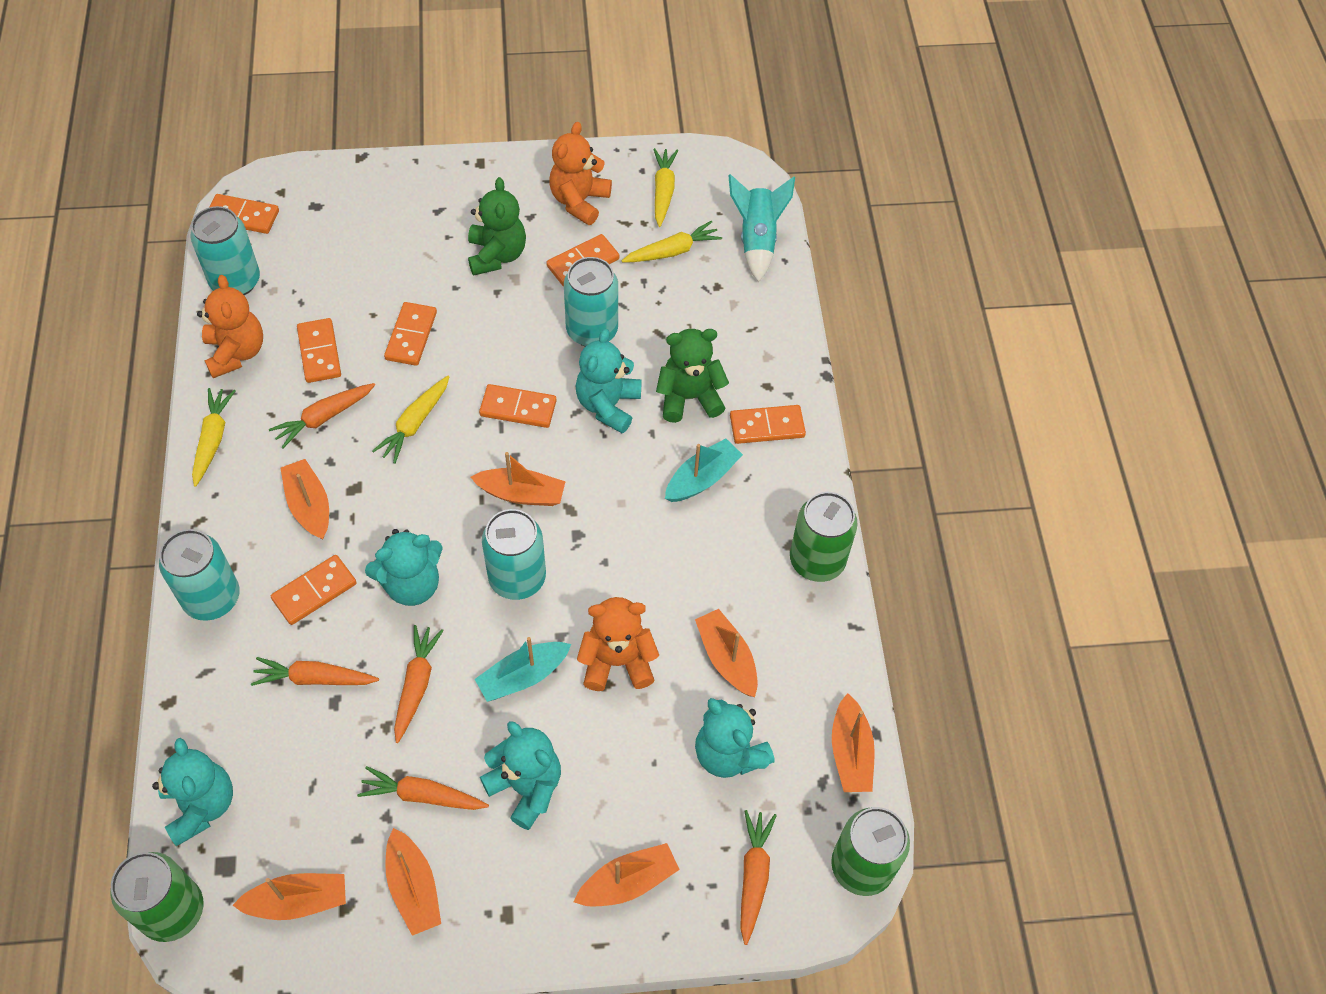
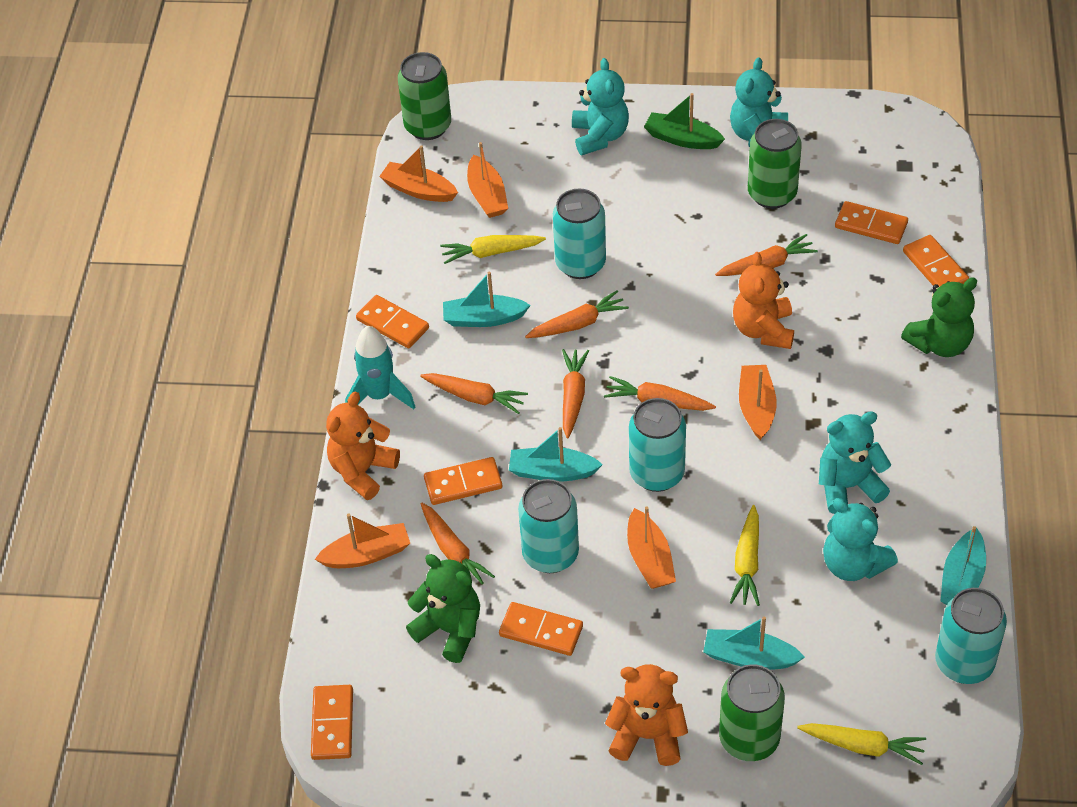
green boat: none = 0 -> [644,93,725,149] = 1
orange boat: [233,873,346,920] [280,459,329,540] [385,828,441,936] [471,452,566,506] [574,843,680,907] [695,609,758,697] [832,693,875,792] = 7 -> [315,513,410,568] [379,145,458,202] [467,142,508,218] [627,507,676,589] [739,365,777,440] = 5
orange carrot: [251,657,379,686] [269,383,375,449] [357,766,489,810] [394,625,444,743] [740,810,777,945] = 5 -> [420,373,528,414] [421,503,495,587] [525,291,629,338] [562,349,589,439] [604,376,716,411] [715,234,818,276] = 6
orange domino: [210,194,279,234] [271,555,357,625] [297,318,341,383] [384,302,437,366] [479,384,557,428] [546,234,619,287] [730,405,806,444] = 7 -> [311,685,353,760] [356,295,429,348] [424,457,502,505] [499,602,583,656] [835,201,908,244] [903,235,969,287] = 6
turquoise boat: [475,637,571,702] [665,439,743,502] = 2 -> [443,271,531,327] [509,427,603,482] [703,616,805,670] [940,526,986,605] = 4
turquoise teddy bear: [152,738,233,846] [365,529,443,606] [480,721,561,830] [575,329,642,433] [695,698,775,778] = 5 -> [572,58,629,155] [730,57,788,147] [819,411,891,514] [823,498,898,581] = 4
yellow carrot: [192,388,235,487] [372,376,449,464] [622,220,722,262] [653,148,678,227] = 4 -> [440,235,546,264] [730,505,760,606] [797,723,926,765] = 3

